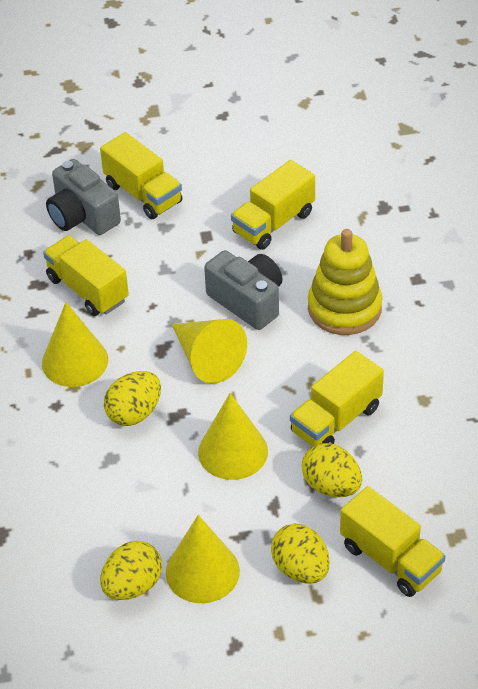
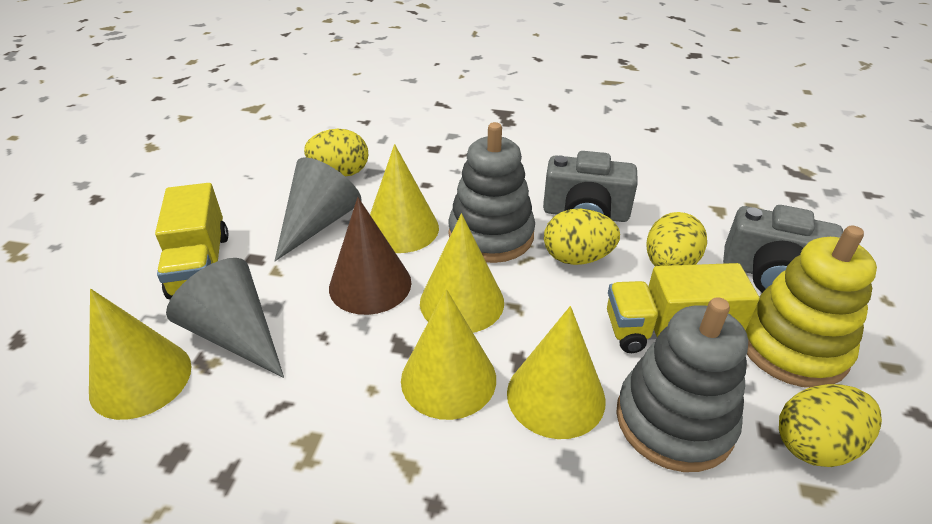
brown cone: none = 0 -> [329,197,412,315] = 1
grey cone: none = 0 -> [166,258,284,378] [275,157,362,261] = 2
grey stacking toy: none = 0 -> [448,122,535,263] [616,297,748,472] = 2
yellow cone: [42,302,108,387] [166,515,240,603] [172,319,247,384] [198,393,268,480] = 4 -> [89,289,192,420] [370,144,439,253] [401,289,496,420] [420,213,504,333] [507,306,606,439] = 5
yellow truck: [43,235,129,316] [100,132,182,219] [231,160,315,250] [290,351,384,447] [340,486,446,597] = 5 -> [155,183,229,299] [607,263,759,353] = 2

